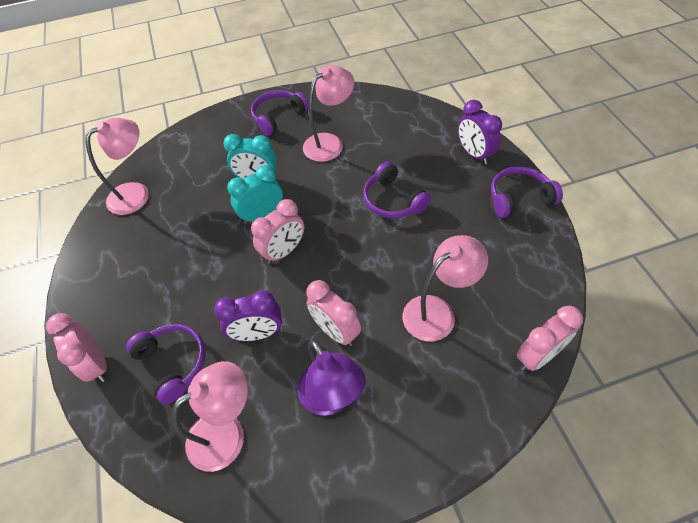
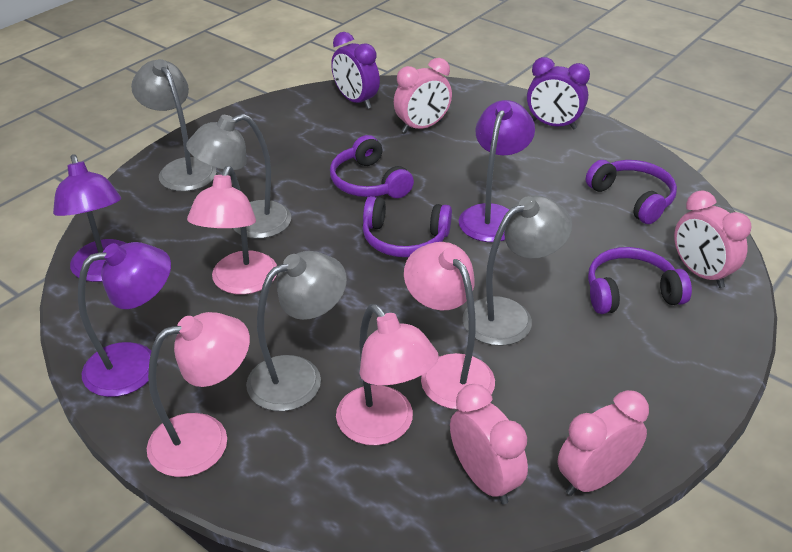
grey lamp: none = 0 -> [131,59,216,191] [186,114,291,239] [246,251,347,411] [463,196,572,346] = 4
purple lamp: [297,340,366,416] = 1 -> [53,154,126,282] [78,242,171,397] [459,100,535,242] = 3
turquoise clock: [223,134,277,180] [227,165,283,224] = 2 -> none = 0

